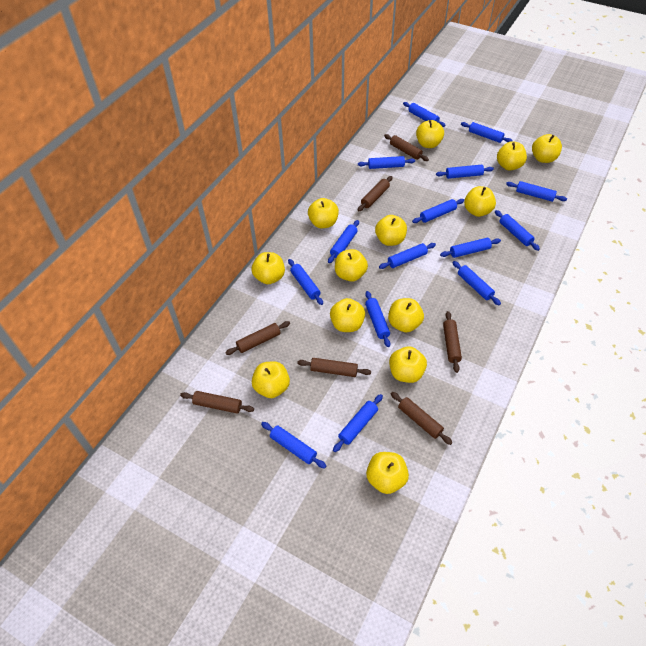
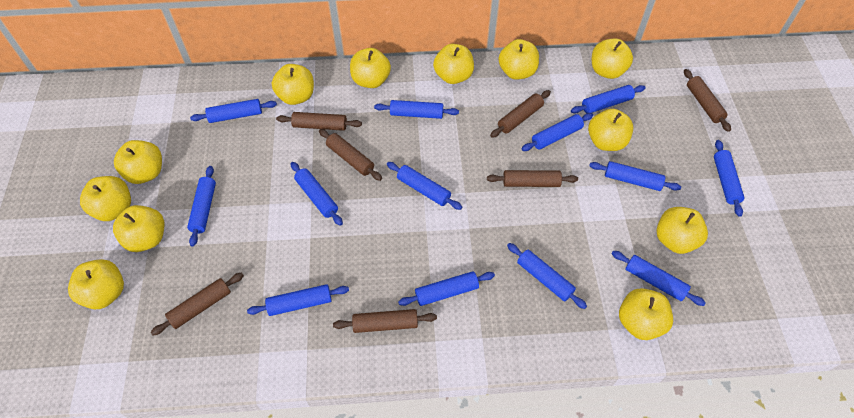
blue rolling pin: [261,422,326,469] [288,259,323,305] [328,220,359,263] [333,394,383,452] [358,156,415,169] [365,291,390,347] [379,243,436,269] [403,102,446,127] [412,199,464,223] [436,165,494,179] [440,238,501,258] [452,261,501,305] [461,122,513,143] [495,210,540,251] [506,181,567,202] = 15 -> [187,166,216,247] [190,99,277,123] [247,284,349,316] [290,162,343,226] [374,100,459,119] [387,162,462,210] [398,271,495,306] [507,243,587,309] [522,113,593,151] [571,85,645,114] [589,161,681,191] [612,251,706,306] [714,140,744,217] = 13
yellow apple: [252,252,285,284] [252,361,290,398] [308,198,339,228] [330,298,365,332] [335,249,368,282] [366,452,409,494] [375,215,407,246] [388,298,424,332] [389,346,427,383] [416,120,444,148] [464,186,496,217] [497,141,527,171] [532,134,562,163] = 13 -> [68,259,124,309] [80,176,131,221] [113,205,164,252] [114,140,162,184] [272,64,314,105] [350,48,391,88] [433,44,474,84] [499,39,539,80] [588,109,633,151] [592,39,633,79] [619,288,673,340] [656,207,708,254] = 12

